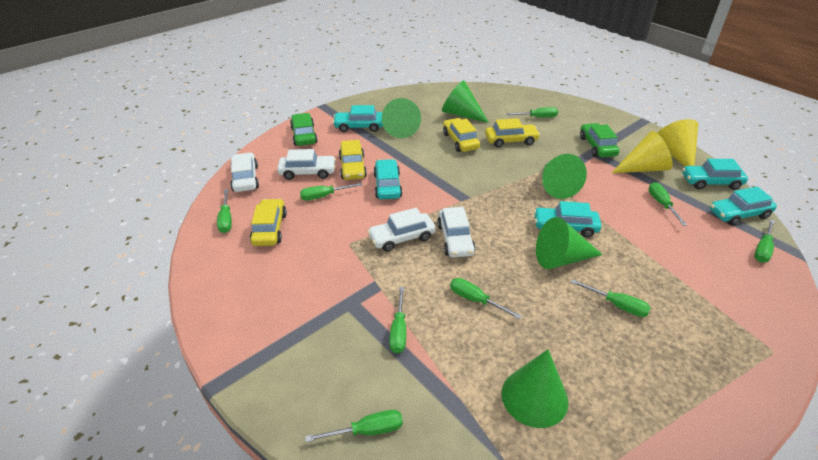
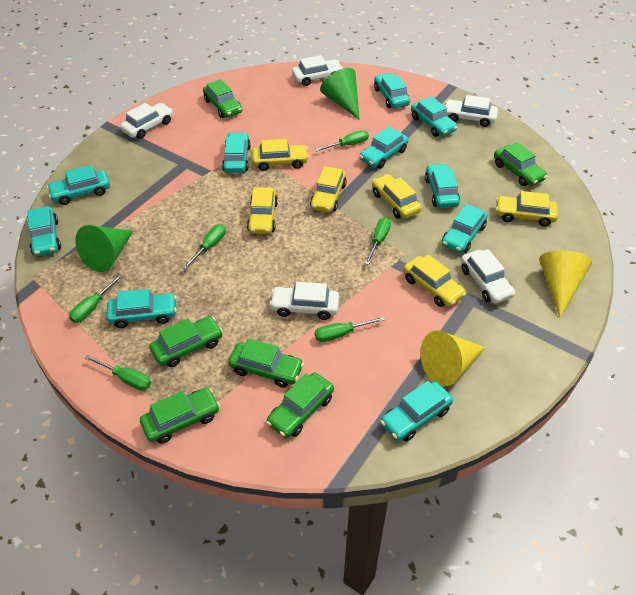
green car: [290,113,318,146] [580,123,620,157] = 2 -> [140,388,220,444] [149,316,223,367] [203,79,243,118] [228,339,304,388] [266,372,334,438] [494,142,547,186] = 6
green cone: [382,98,421,138] [442,80,489,123] [501,349,568,428] [536,217,603,269] [542,154,587,199] = 5 -> [75,225,133,272] [320,68,360,120] = 2
green screwdriver: [217,189,232,233] [300,183,362,200] [305,410,403,442] [389,287,406,353] [450,278,521,319] [506,107,558,118] [571,279,651,317] [648,182,687,226] [754,220,775,262] = 9 -> [69,274,123,323] [85,355,151,390] [183,224,226,269] [315,130,369,151] [315,316,385,342] [365,217,391,265] = 6
turquoise car: [333,105,383,132] [373,159,403,199] [534,201,601,238] [682,159,748,190] [710,186,777,226] = 5 -> [27,206,61,256] [47,165,110,205] [106,289,177,328] [222,132,251,173] [359,127,409,169] [374,73,410,108] [380,381,453,441] [411,96,457,137] [425,163,460,208] [442,204,488,253] = 10
white car: [230,152,259,192] [277,149,336,180] [367,208,436,252] [437,207,476,258] = 4 -> [120,103,173,139] [269,282,339,320] [292,55,343,86] [445,95,498,127] [461,249,515,304] = 5
yellow car: [250,199,287,246] [339,140,367,180] [443,118,480,152] [485,118,540,148] = 4 -> [247,187,278,234] [251,139,309,171] [310,166,347,213] [372,174,422,219] [403,254,466,307] [496,191,558,227] = 6

